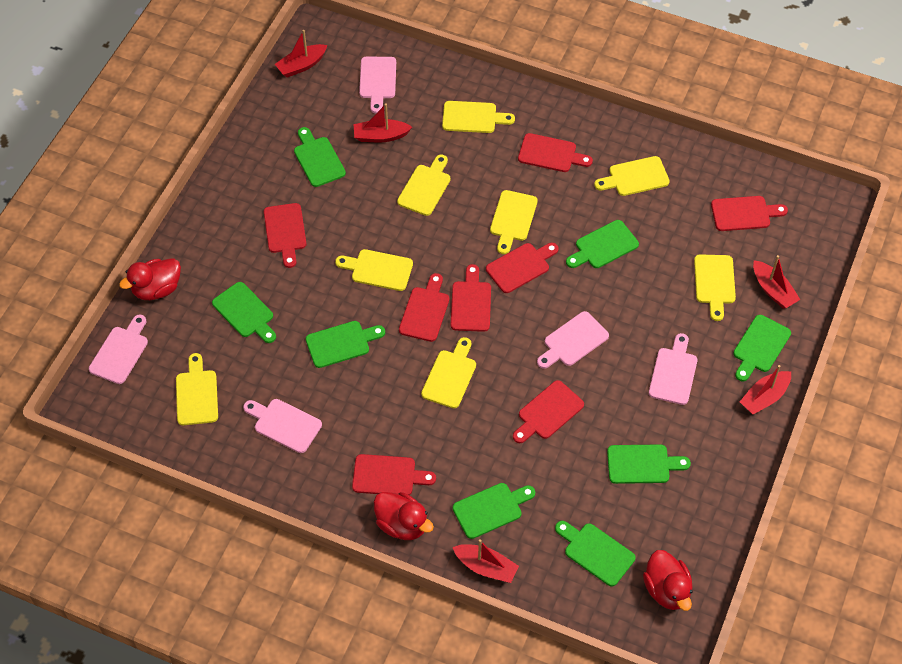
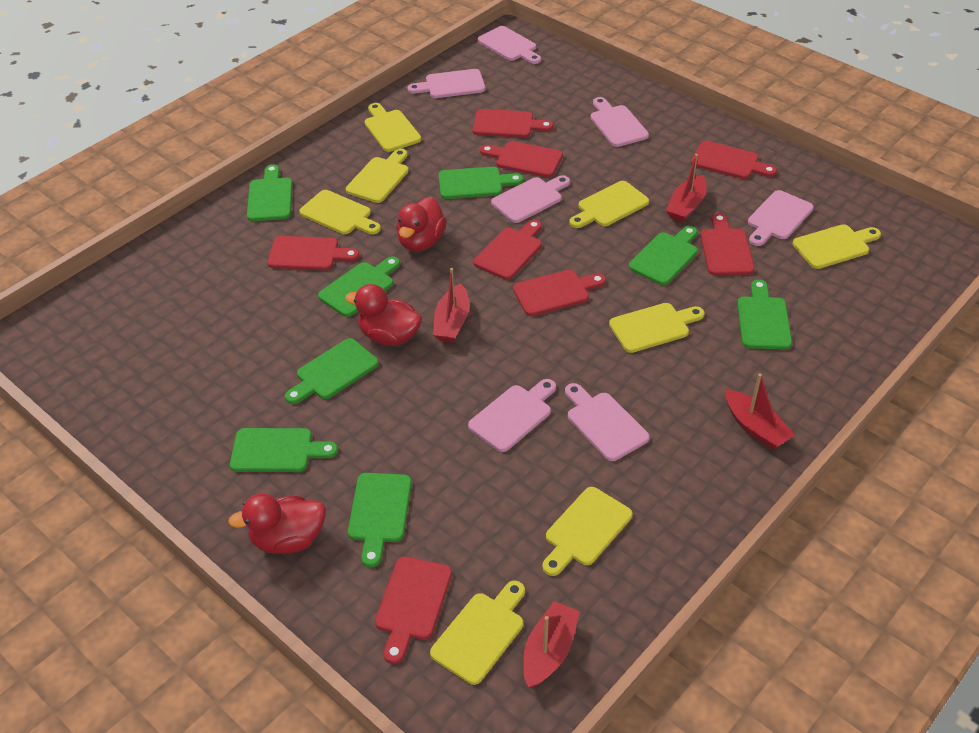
pink cutting board: [89,315,148,384] [243,399,322,453] [359,57,396,113] [537,311,609,369] [649,333,697,405] = 5 -> [407,69,485,98] [468,379,556,452] [478,26,541,64] [491,175,570,223] [565,383,650,461] [591,97,649,147] [748,190,814,246] = 7
red boat: [275,30,327,78] [353,103,412,142] [452,539,519,583] [740,365,791,414] [753,255,801,309] = 5 -> [433,268,470,343] [523,601,580,688] [666,154,707,223] [726,373,795,450] = 4

